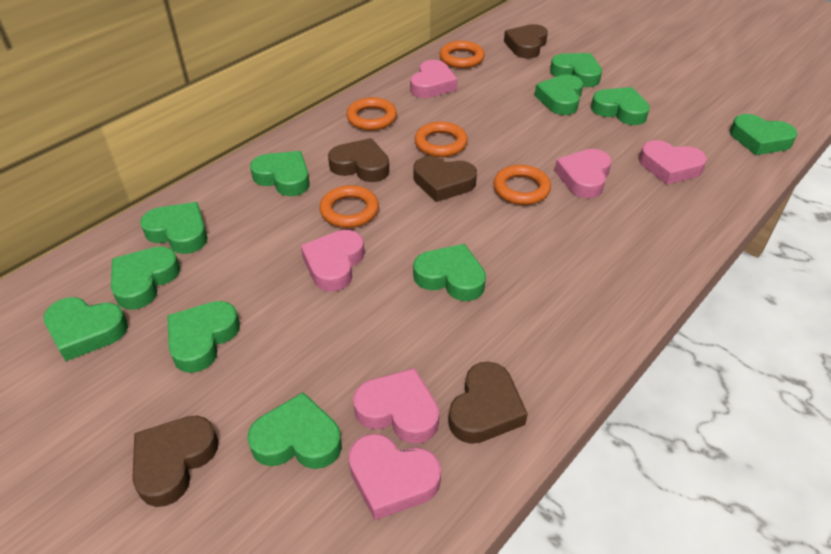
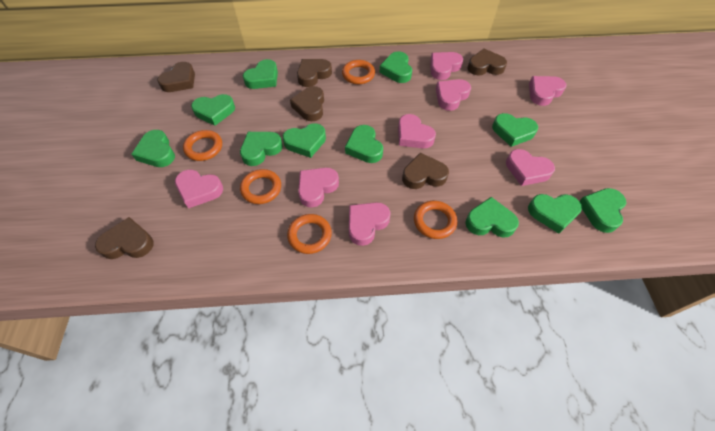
brown heart: [132,416,218,507] [328,138,389,182] [414,156,477,202] [448,362,528,444] [504,24,548,59] = 5 -> [95,217,154,259] [157,62,195,92] [290,86,324,121] [297,59,332,87] [402,153,449,189] [468,49,507,75] = 6
pink heart: [301,230,364,292] [348,434,441,520] [353,368,439,444] [410,60,458,98] [555,149,612,199] [639,140,707,185] = 6 -> [175,170,223,208] [298,168,339,207] [349,202,391,246] [398,114,436,148] [430,52,463,80] [436,79,471,111] [506,149,555,186] [529,76,566,106] = 8

